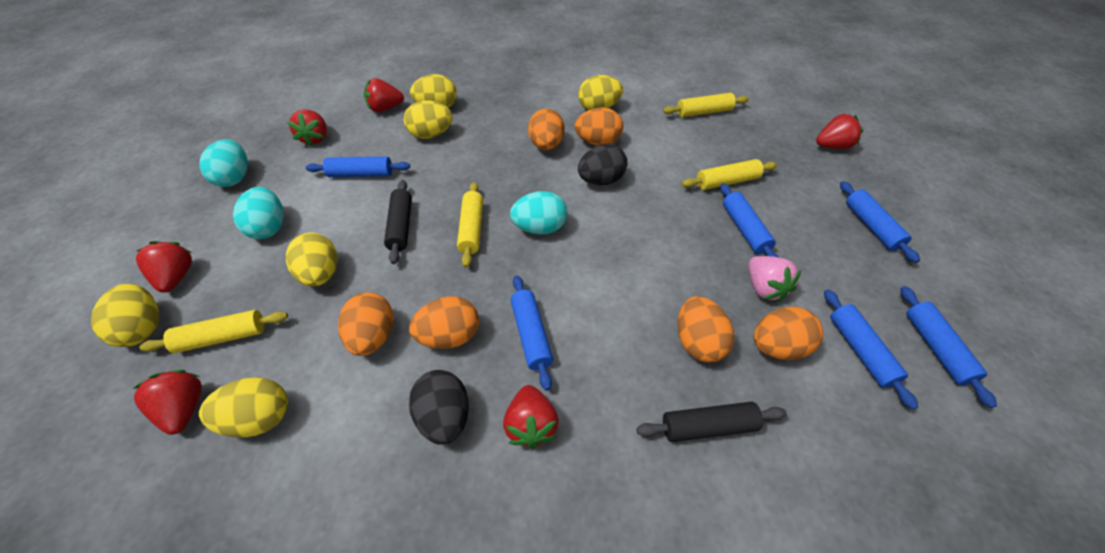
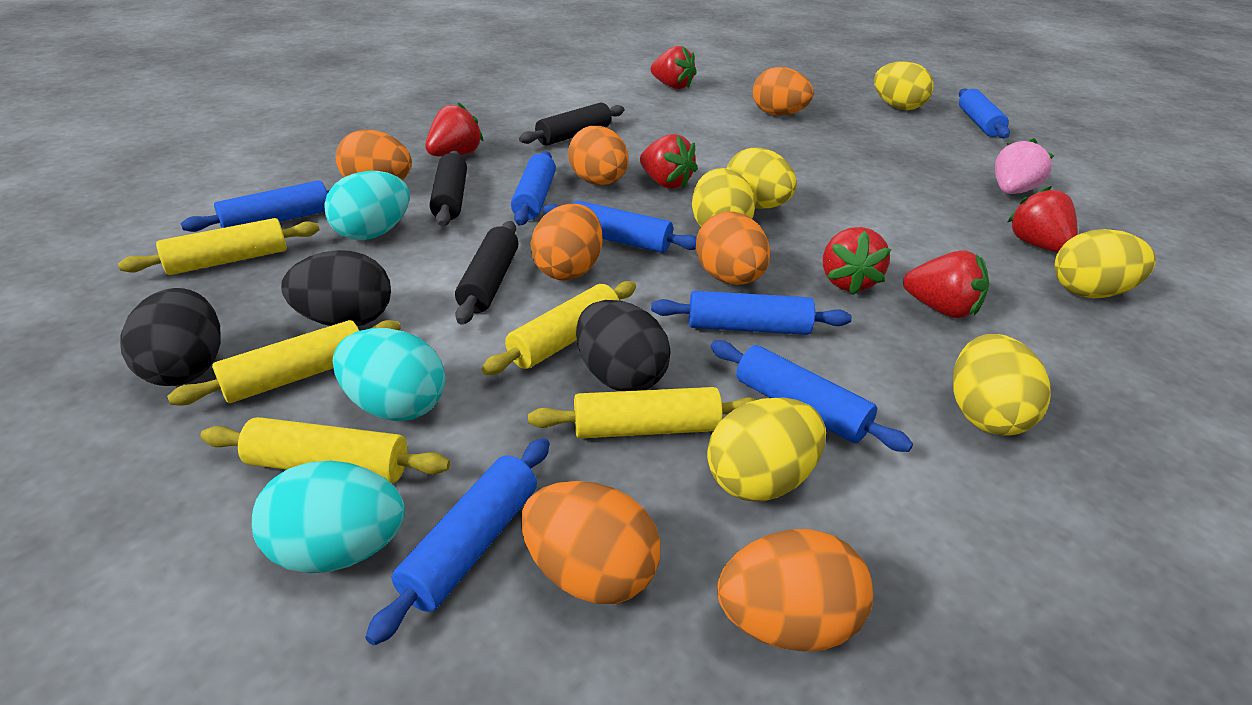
black egg: [409,370,469,445] [578,144,628,185] = 2 -> [120,288,220,386] [281,250,391,326] [576,300,671,391] = 3
black rolling pin: [384,180,412,264] [636,402,787,442] = 2 -> [430,151,467,226] [455,221,519,325] [519,103,624,146] = 3
blue rolling pin: [305,157,410,177] [511,276,553,391] [720,183,779,257] [824,289,918,410] [840,181,920,263] [901,286,997,408] = 6 -> [181,180,330,232] [365,438,549,645] [511,151,556,225] [543,201,697,253] [651,291,852,335] [710,340,913,452] [959,88,1010,139] = 7
orange egg: [338,292,393,356] [409,296,479,349] [528,109,565,150] [575,107,623,146] [678,296,734,363] [754,307,823,360] = 6 -> [336,129,412,180] [521,481,660,604] [530,204,602,281] [568,126,629,185] [696,211,770,285] [717,529,873,651] [753,67,814,116] = 7
yellow rolling pin: [139,310,288,353] [457,182,483,268] [663,93,749,117] [681,159,777,190] = 4 -> [118,218,319,275] [167,320,401,406] [200,417,450,483] [481,281,636,375] [528,387,757,439] = 5

